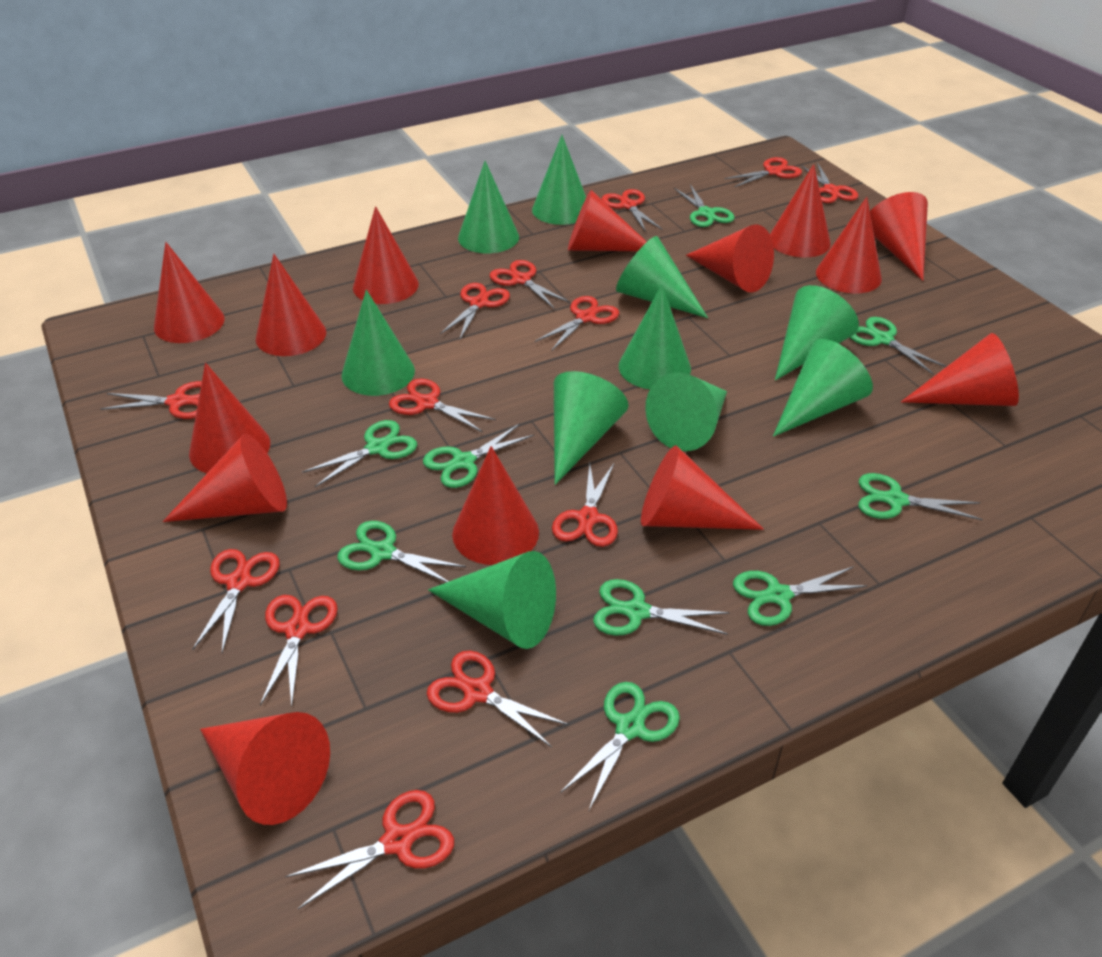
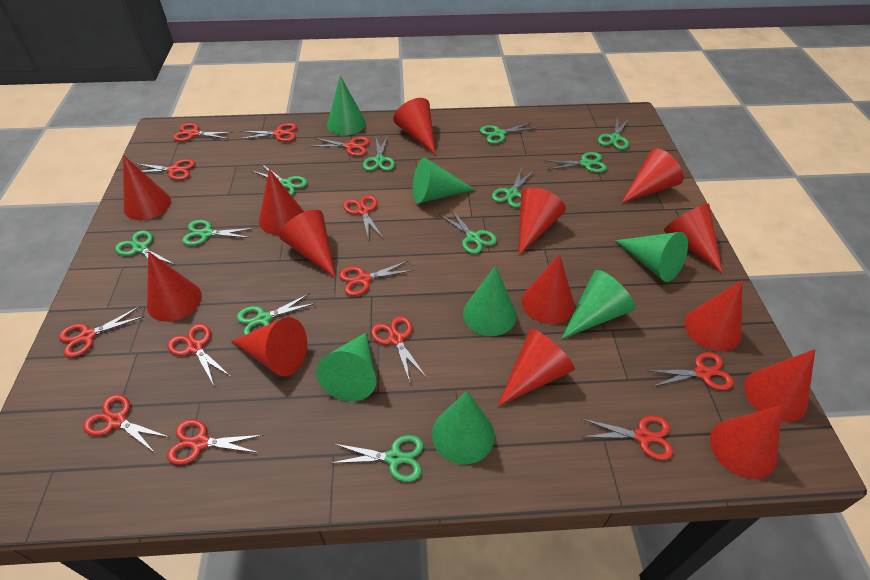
green cone: [341,290,415,396] [428,551,556,649] [458,161,519,253] [532,135,586,225] [554,371,628,485] [616,236,708,318] [619,285,691,389] [645,372,727,451] [773,339,873,437] [775,285,859,380] = 10 -> [316,333,376,401] [327,76,366,135] [413,158,475,203] [432,391,495,465] [463,266,517,336] [561,270,635,339] [615,232,688,282] = 7
green scissors: [302,420,417,487] [337,521,466,582] [423,424,534,488] [560,682,680,810] [593,579,730,636] [674,184,735,227] [733,566,867,626] [850,317,947,374] [858,473,983,520] = 9 -> [115,230,175,265] [182,220,254,246] [237,293,316,335] [252,164,307,196] [332,435,424,482] [363,136,395,171] [440,209,497,254] [480,122,536,144] [492,168,533,208] [547,152,607,173] [598,117,629,150] = 11

